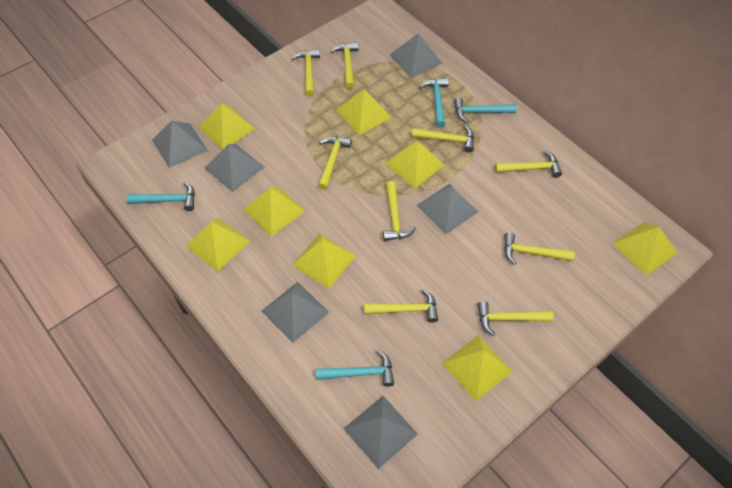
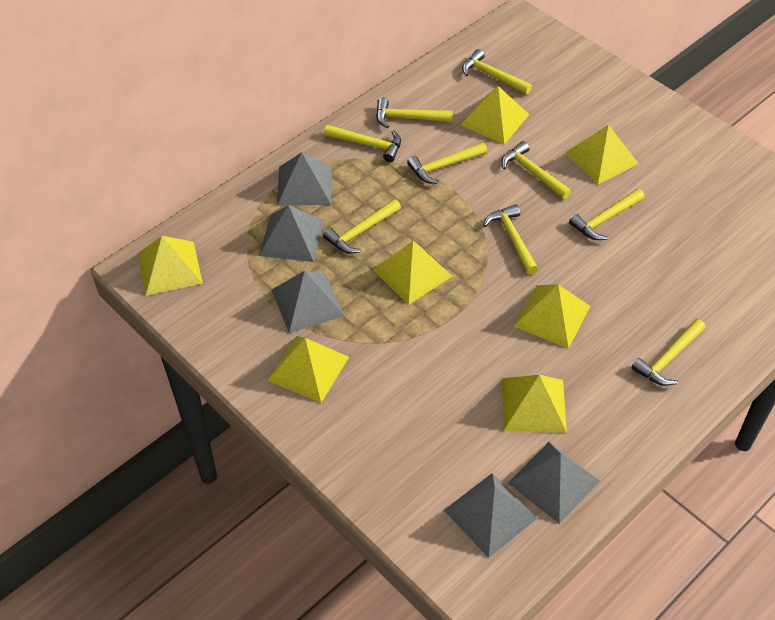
grey pyramid: [152,121,208,168] [204,144,264,192] [262,282,329,343] [344,396,418,469] [390,33,442,78] [417,184,478,235] = 6 -> [259,205,324,262] [272,271,345,333] [277,152,332,206] [444,473,537,558] [508,442,600,524] = 5
turquoise hammer: [126,182,195,211] [316,350,394,387] [420,78,449,128] [454,97,517,123] = 4 -> none = 0
yellow pyramid: [185,217,250,271] [199,103,256,150] [243,185,305,237] [292,233,356,288] [336,89,392,135] [385,140,444,188] [442,335,513,401] [613,222,677,276] = 8 -> [138,236,203,296] [267,336,349,403] [373,241,452,305] [460,86,529,145] [502,375,567,433] [514,284,590,348] [565,125,639,184] = 7

